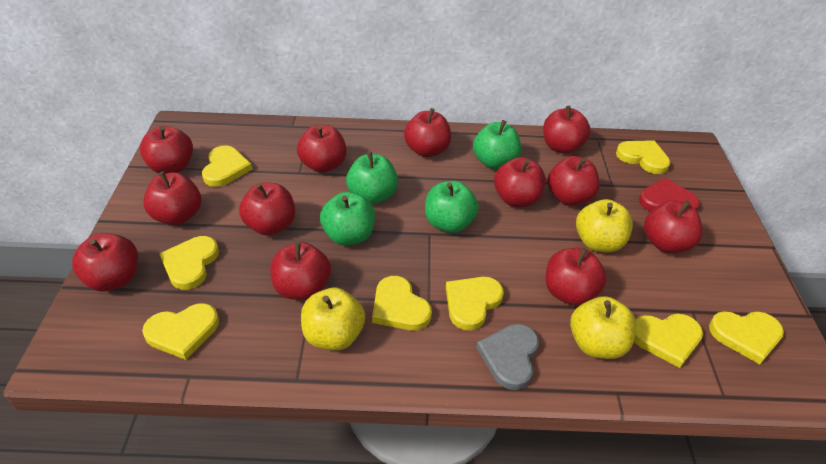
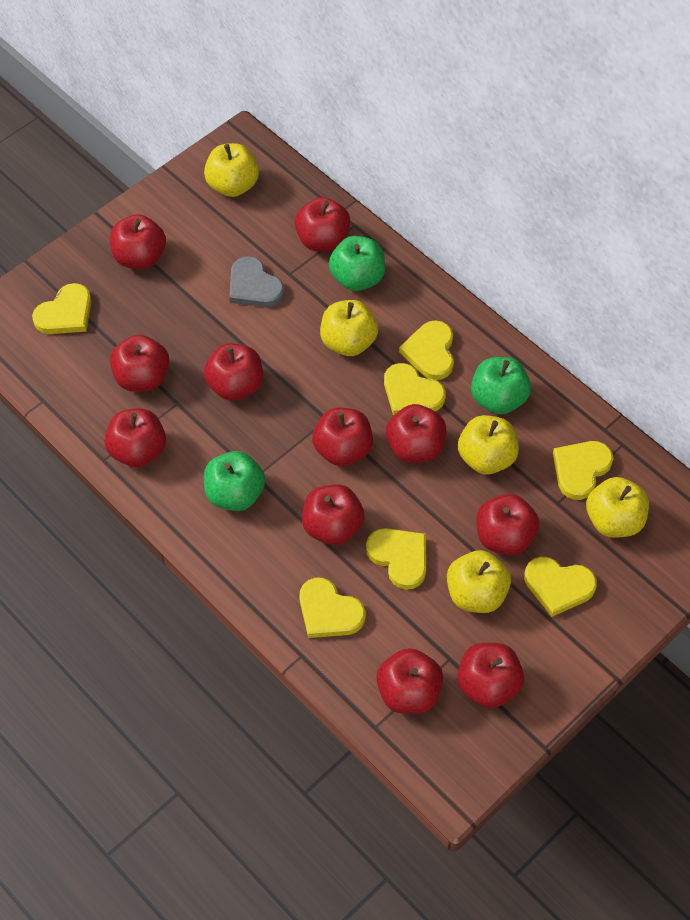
green apple: [320,192,375,246] [346,152,398,204] [425,181,479,233] [473,120,521,169] = 4 -> [204,451,265,511] [329,236,385,291] [471,357,531,415] = 3
red apple: [72,233,138,292] [140,126,193,174] [143,171,201,225] [239,183,295,236] [270,242,331,300] [297,125,347,173] [404,108,451,157] [494,157,546,207] [543,105,591,154] [546,248,607,306] [547,156,600,206] [644,200,702,253] = 12 -> [105,408,166,467] [110,214,166,269] [110,335,169,392] [204,343,263,401] [295,197,351,252] [302,484,365,545] [312,408,373,466] [376,648,443,714] [386,404,446,463] [457,643,524,708] [477,494,539,555] = 11
red heart: [639,178,700,211] = 1 -> none = 0
yellow apple: [301,288,365,350] [570,296,637,359] [576,199,633,252] = 3 -> [204,143,259,197] [320,300,378,356] [447,550,511,613] [458,415,519,474] [586,477,649,538] = 5
yellow heart: [142,303,219,360] [159,236,219,290] [202,145,253,187] [372,276,432,331] [446,277,504,330] [616,140,670,174] [634,314,703,368] [709,311,784,364] = 8 -> [32,283,91,334] [299,578,366,638] [366,528,426,590] [384,363,446,416] [399,320,454,380] [524,557,597,617] [553,441,613,500] = 7

